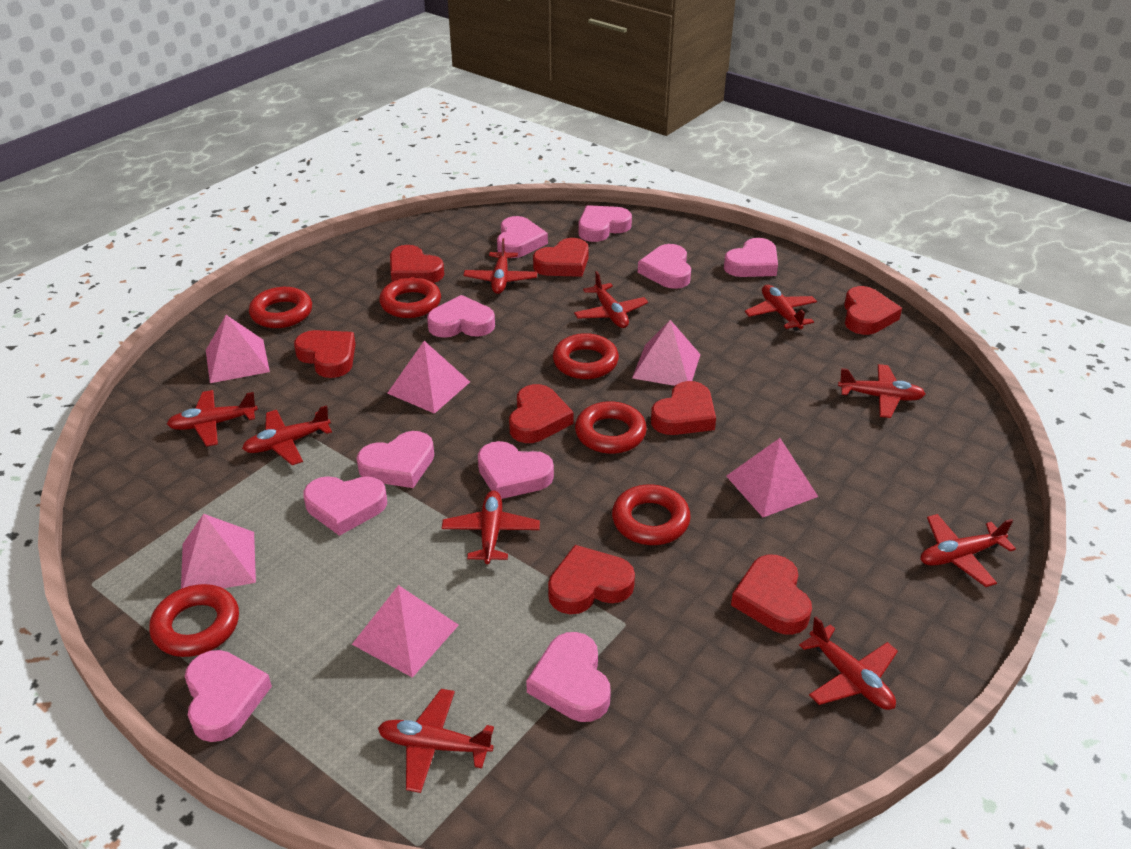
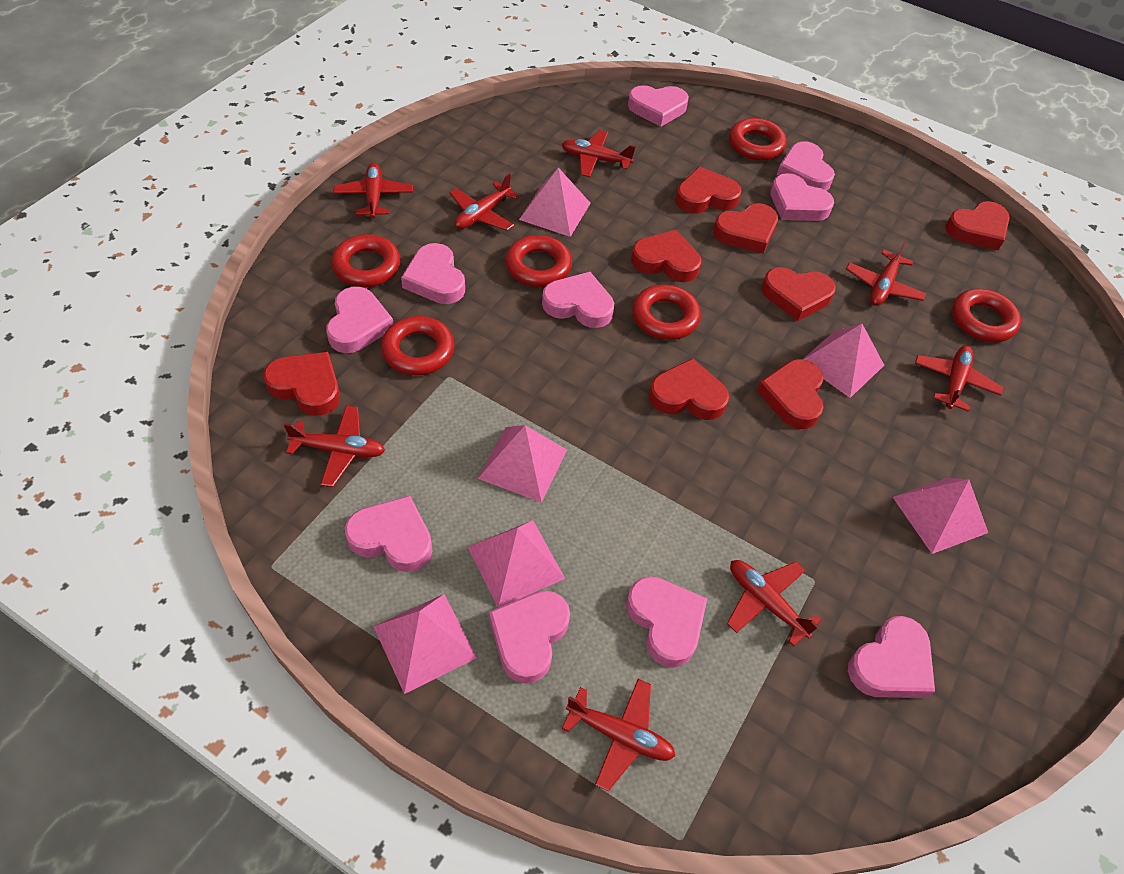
red plane: [167,390,258,447] [242,405,332,465] [378,689,494,793] [442,490,540,564] [464,238,537,294] [574,271,648,328] [745,285,817,331] [799,616,898,710] [838,364,925,418] [920,514,1016,587] = 10 -> [284,405,385,487] [333,163,413,218] [450,173,519,231] [562,130,636,177] [562,679,675,791] [727,560,821,647] [846,241,926,306] [915,345,1003,412] = 8

